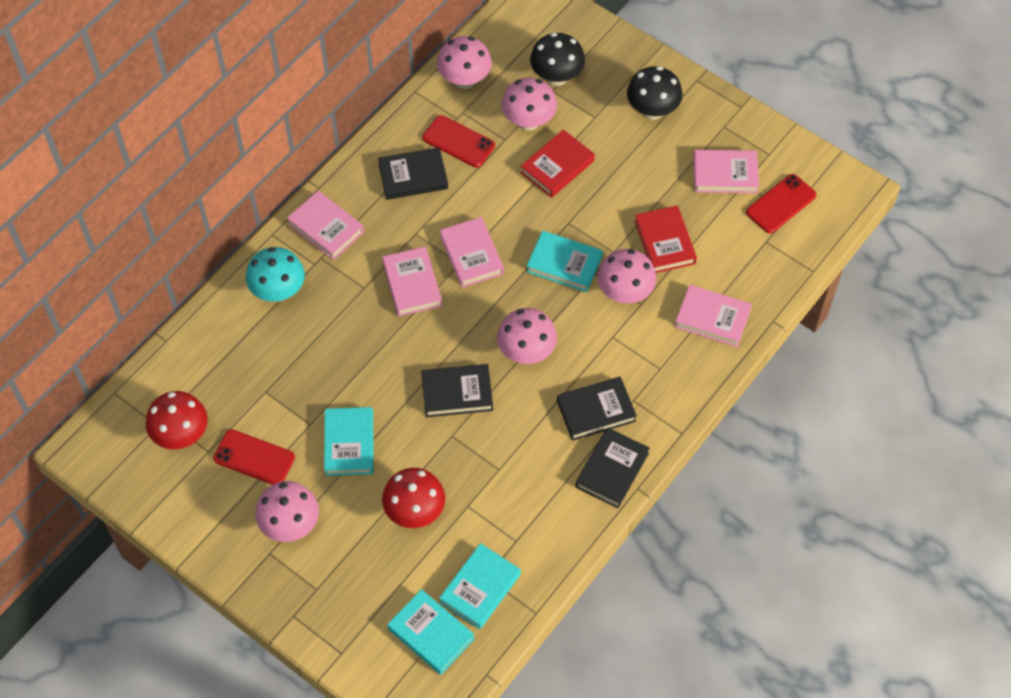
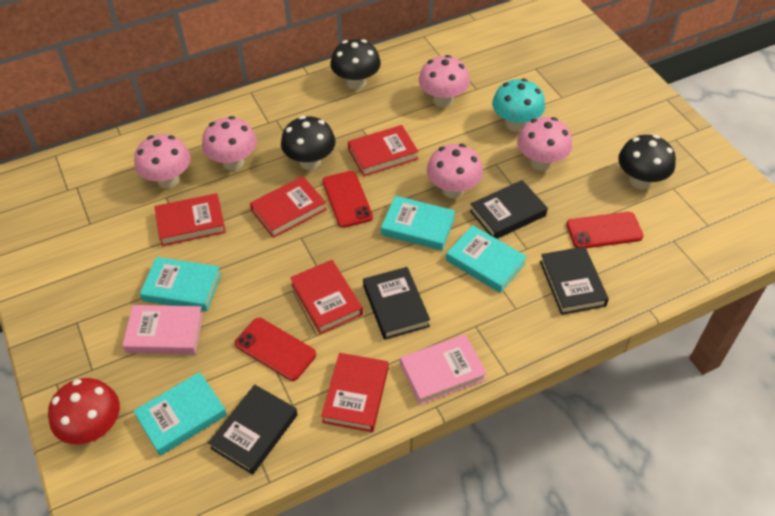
black mushroom: [530,33,585,86] [627,66,683,120] = 2 -> [281,116,335,170] [331,39,381,90] [618,135,676,189] = 3
pink book: [287,191,364,260] [382,246,442,316] [440,217,504,288] [675,285,752,347] [693,150,759,193] = 5 -> [122,305,204,354] [400,334,487,405] = 2
red book: [520,129,595,198] [635,205,697,273] = 2 -> [154,193,226,246] [250,176,327,238] [290,260,363,334] [321,353,388,432] [348,125,419,176] = 5
red mushroom: [146,391,208,449] [382,468,445,528] = 2 -> [48,378,120,444] = 1

